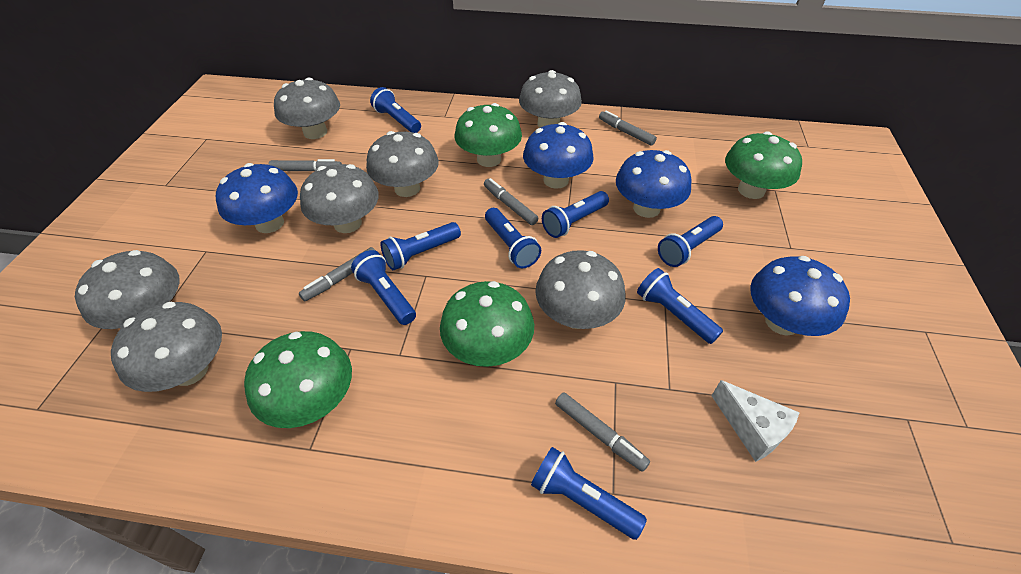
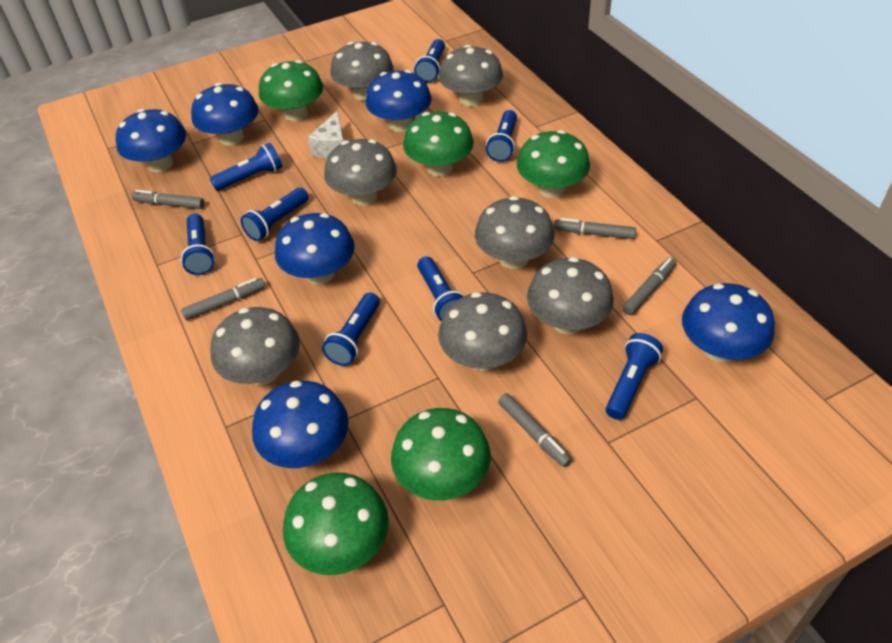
blue mushroom: [216,163,298,233] [523,122,594,189] [616,150,692,218] [750,256,850,336] = 4 -> [116,109,186,172] [191,83,258,145] [252,380,349,468] [275,213,355,285] [366,70,432,132] [682,283,775,363] = 6
green mushroom: [244,331,352,428] [440,281,534,367] [455,103,522,167] [725,131,802,199] = 4 -> [259,60,323,121] [283,473,389,575] [391,408,491,500] [403,112,474,177] [517,130,590,198] = 5

